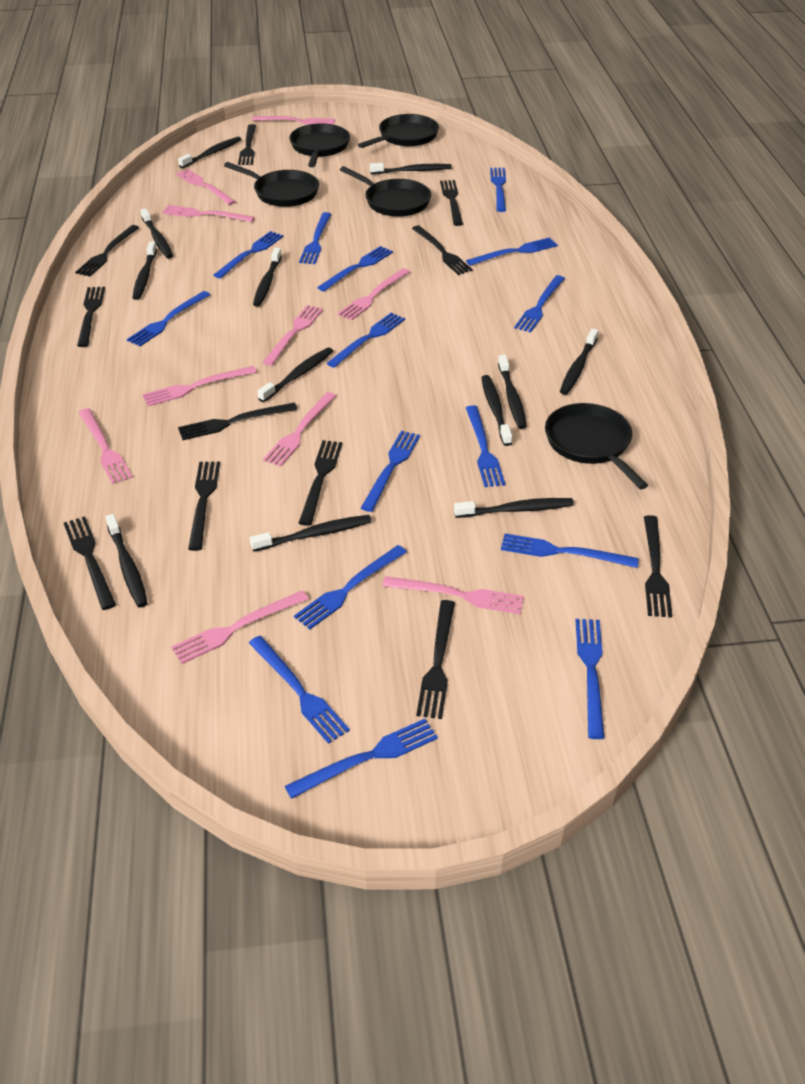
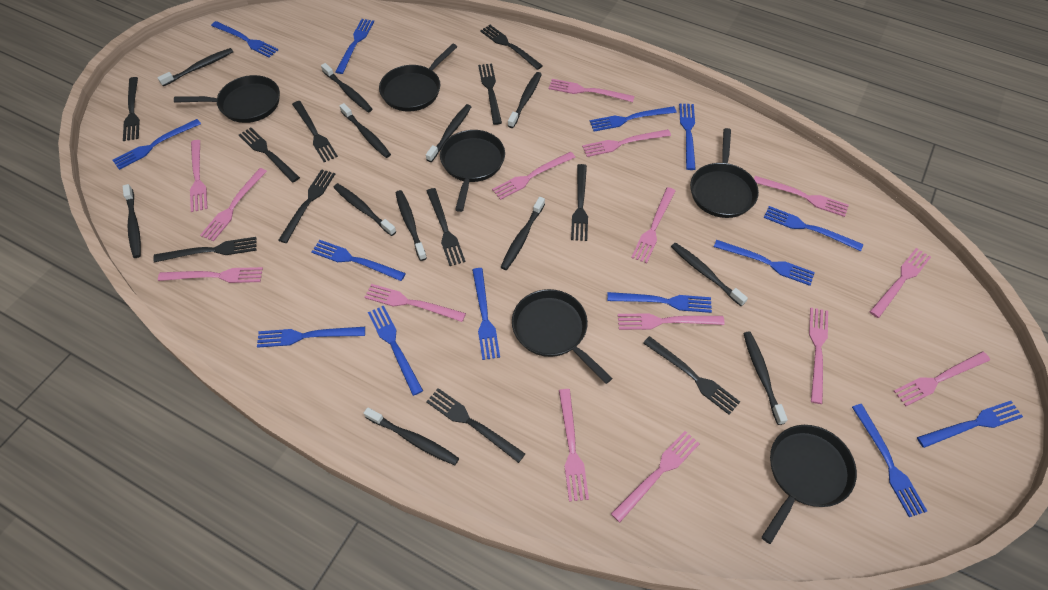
black pan: [224,162,319,207] [289,123,350,167] [340,166,431,217] [358,114,439,148] [545,403,648,489] = 5 -> [174,75,280,123] [379,43,457,112] [440,130,505,212] [512,289,612,384] [690,128,759,218] [762,425,857,544] = 6
blue fork: [127,291,210,346] [214,231,283,278] [249,636,350,744] [285,719,438,799] [294,545,407,630] [299,212,331,264] [317,246,393,291] [326,313,405,368] [361,431,420,512] [466,237,558,266] [466,405,505,487] [490,168,506,212] [501,534,639,568] [514,275,565,333] [575,619,604,739] = 15 -> [113,119,201,170] [211,21,278,58] [257,327,365,348] [311,240,406,281] [335,19,374,74] [368,305,423,396] [472,268,500,360] [590,106,677,132] [607,292,712,313] [679,103,696,170] [714,240,815,286] [764,206,863,251] [852,404,927,517] [917,401,1023,448] = 14
pink fork: [78,408,133,484] [142,366,257,406] [162,205,255,222] [171,590,309,664] [176,169,236,205] [252,116,335,125] [263,305,323,366] [263,392,336,467] [338,268,410,320] [383,576,524,614] = 10 -> [158,267,263,283] [190,140,208,212] [200,168,267,241] [364,284,466,322] [492,152,576,200] [549,79,635,102] [559,389,589,502] [582,129,671,157] [611,431,700,523] [618,313,725,330] [631,187,676,263] [754,176,849,217] [809,308,828,404] [870,248,931,318] [894,351,990,406] = 15

